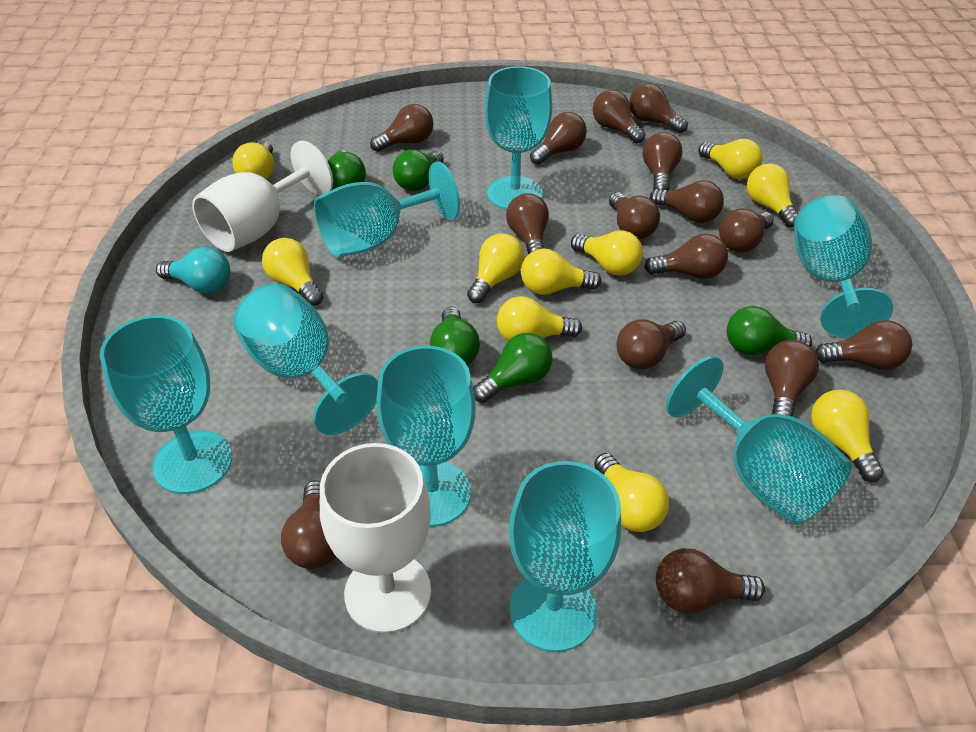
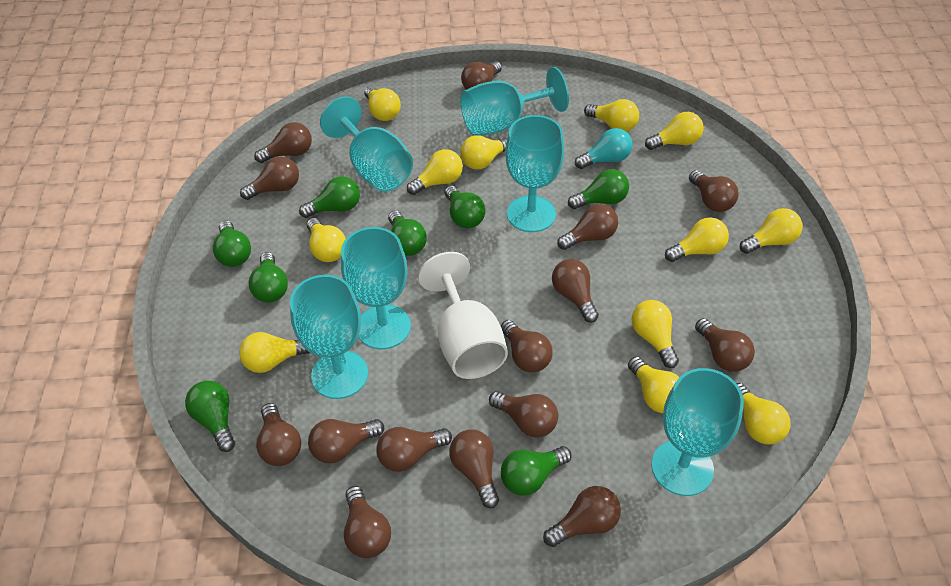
green light bulb: [327,150,366,189] [393,150,444,191] [430,307,480,365] [473,333,552,403] [727,306,812,355] = 5 -> [185,380,235,452] [213,220,251,267] [249,252,288,303] [299,176,360,218] [388,210,427,256] [445,186,486,228] [501,446,572,496] [568,169,629,209] = 8
turquoise goblet: [100,315,232,494] [233,283,378,435] [314,161,460,258] [376,346,476,527] [485,66,552,210] [509,461,621,652] [666,356,852,525] [794,195,893,338] = 8 -> [290,275,368,399] [320,97,413,191] [341,227,411,349] [460,67,569,136] [505,115,564,232] [651,368,744,496] = 6
white goblet: [192,141,333,252] [320,443,431,633] = 2 -> [418,252,508,379] = 1
yellow light bulb: [232,141,274,180] [262,238,324,306] [467,233,524,303] [497,296,582,341] [521,248,601,295] [571,230,643,276] [594,453,669,532] [698,139,763,179] [747,163,798,228] [811,390,884,482] = 10 -> [239,332,310,373] [307,218,346,262] [364,86,401,121] [407,149,463,195] [460,135,507,170] [584,99,639,132] [628,357,679,413] [631,300,679,368] [645,112,704,150] [665,217,729,262] [736,383,791,445] [740,208,803,254] = 12

